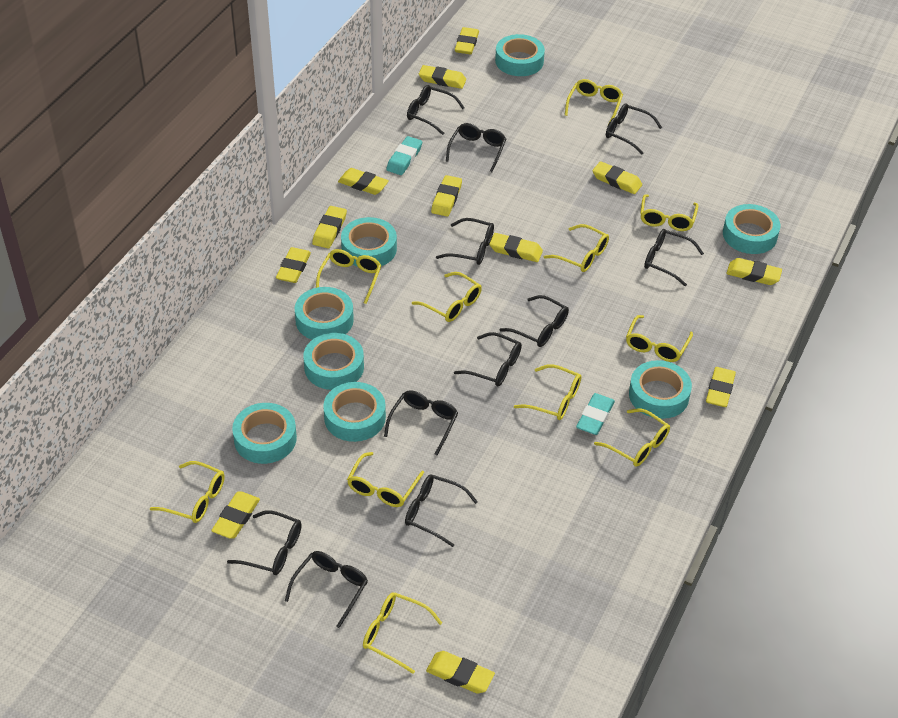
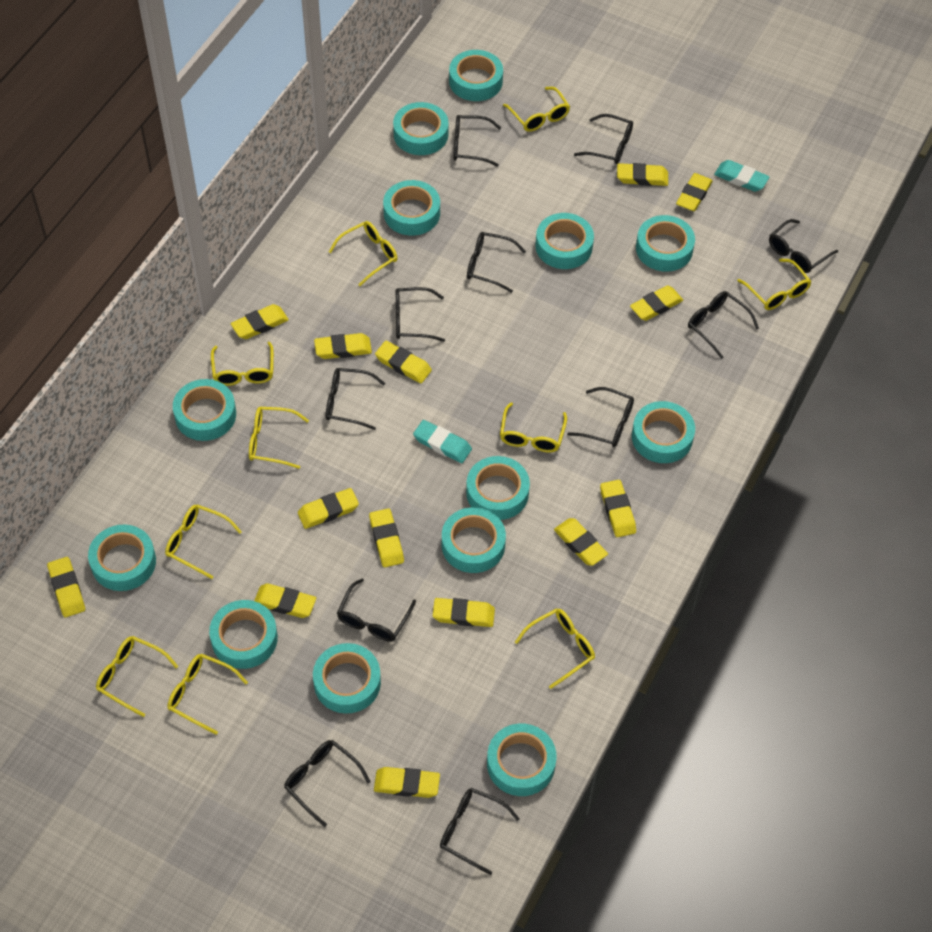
turquoise tape: [232,403,297,464] [295,287,354,340] [303,333,364,390] [323,382,386,442] [341,217,397,267] [495,34,545,76] [629,360,692,419] [723,204,781,254] = 8 -> [88,525,156,591] [173,379,236,441] [209,600,278,669] [313,643,381,714] [383,180,440,236] [393,102,449,155] [442,507,506,573] [449,50,503,101] [466,456,530,520] [487,723,557,796] [536,213,594,269] [632,401,695,463] [636,215,695,272] = 13
yellow eraser: [211,492,260,539] [276,247,311,283] [312,206,347,248] [338,168,389,195] [419,65,466,89] [426,651,495,694] [431,175,462,216] [455,27,479,54] [489,233,543,262] [592,161,642,194] [706,367,736,407] [726,258,782,285] = 12 -> [47,557,85,617] [231,304,289,339] [254,584,316,618] [298,488,359,529] [314,333,372,359] [369,509,404,567] [374,767,440,798] [375,341,432,383] [433,598,495,627] [554,518,608,566] [600,480,636,537] [617,163,668,186] [630,285,683,321] [676,173,713,211] = 14
yellow glasses: [150,461,225,523] [316,249,381,304] [347,452,424,507] [363,593,442,674] [412,272,482,322] [514,364,581,420] [544,224,609,272] [565,79,623,125] [594,408,670,467] [626,315,693,362] [640,194,698,231] = 11 -> [96,636,178,717] [165,504,242,579] [167,654,248,735] [211,342,274,386] [249,407,309,469] [329,221,398,286] [500,402,567,453] [503,87,570,132] [515,608,595,689] [737,258,811,310] = 10

